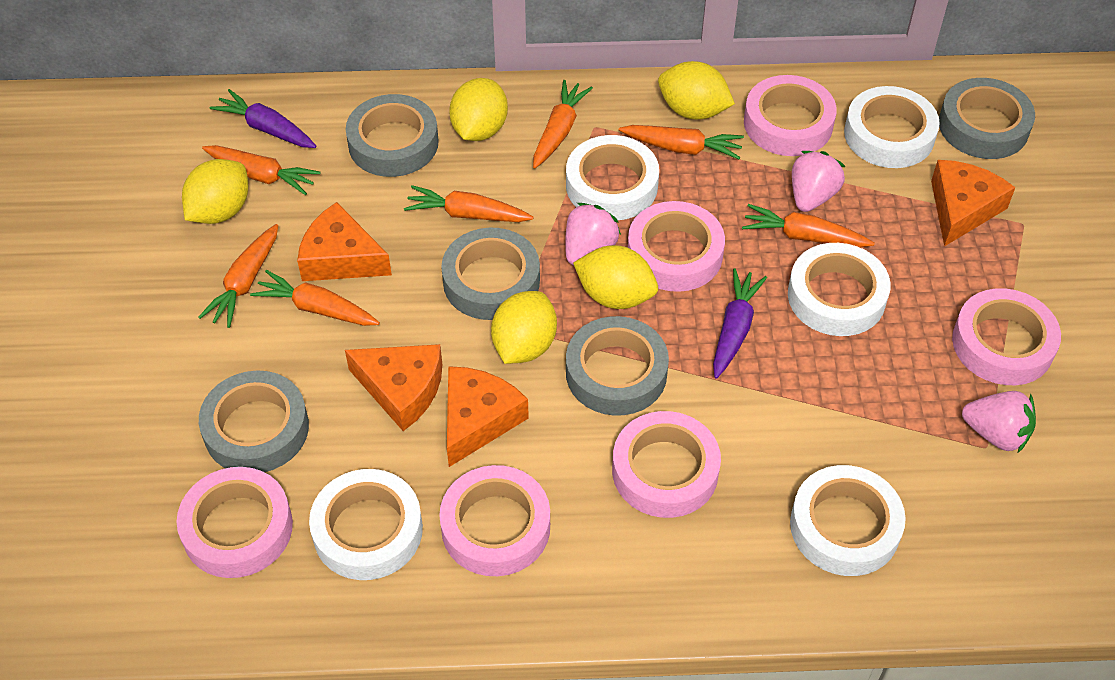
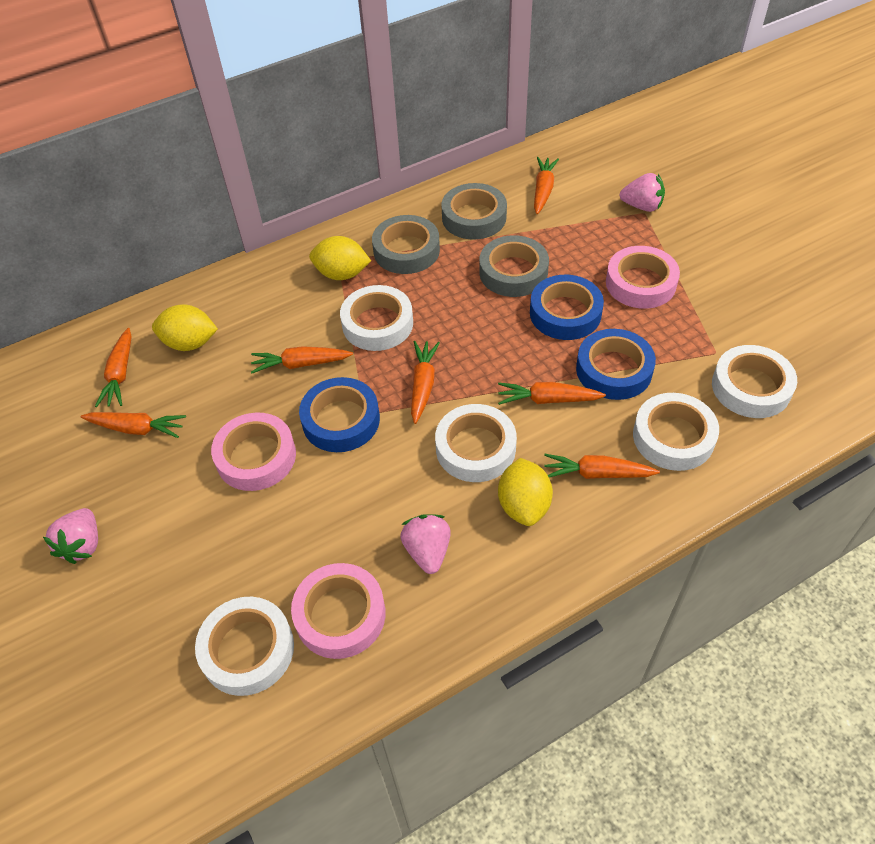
blue tape: none = 0 -> [299,377,380,452] [530,275,604,340] [576,329,656,400] = 3
grey tape: [199,371,309,472] [346,94,439,177] [441,228,540,320] [566,316,669,416] [939,78,1035,159] = 5 -> [372,215,440,274] [441,183,507,240] [479,235,549,297] = 3
orange cheese: [297,202,392,281] [345,344,442,431] [447,366,529,467] [931,160,1016,246] = 4 -> none = 0
pink tape: [177,467,293,578] [439,465,550,576] [612,411,721,518] [628,201,725,292] [744,75,837,156] [952,288,1061,385] = 6 -> [211,413,296,491] [291,563,386,659] [606,246,680,309] = 3
purple carrot: [210,89,317,148] [713,268,767,379] = 2 -> none = 0
yellow lemon: [182,159,248,224] [449,78,508,141] [491,291,557,364] [573,245,658,309] [658,61,735,119] = 5 -> [152,304,218,351] [309,236,371,280] [498,458,553,526] = 3

